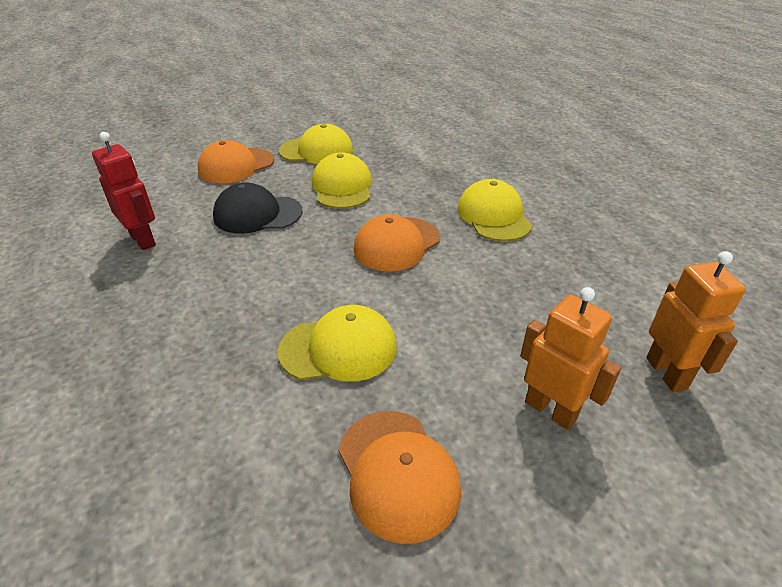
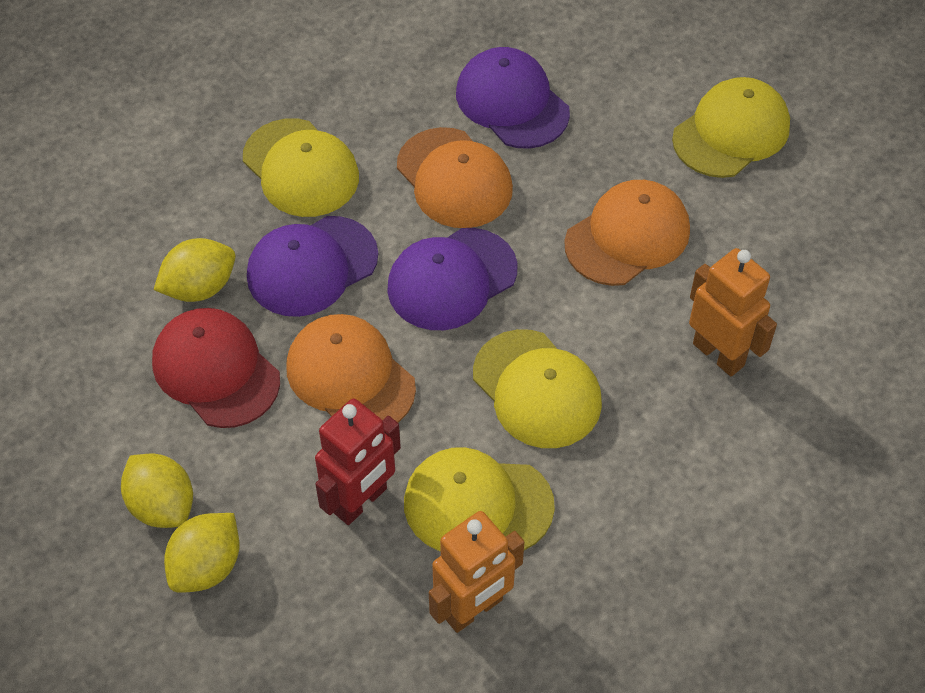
black cap: [213,182,303,234] = 1 -> none = 0
purple cap: none = 0 -> [247,216,378,317] [387,228,517,330] [456,47,570,149] = 3
red cap: none = 0 -> [152,308,280,428] = 1
yellow lemon: none = 0 -> [121,454,193,528] [154,238,235,302] [164,513,239,593] = 3

